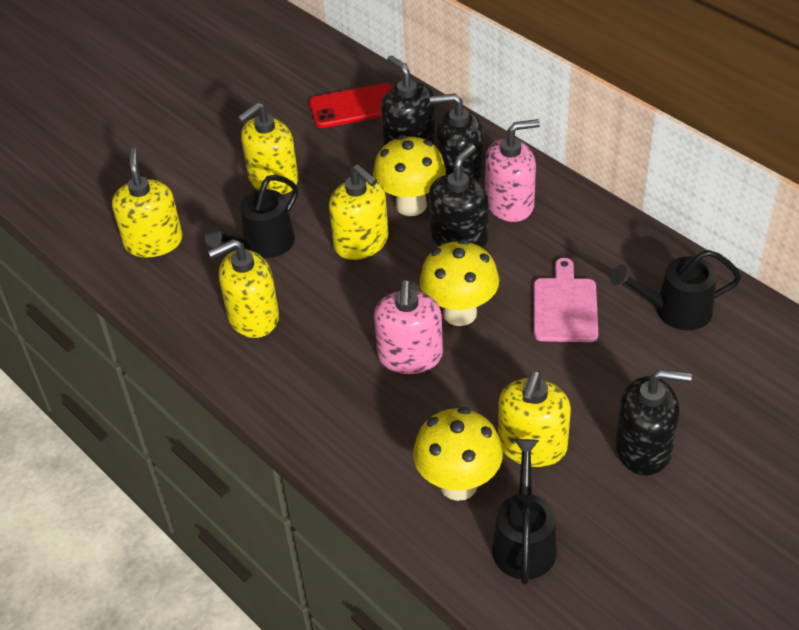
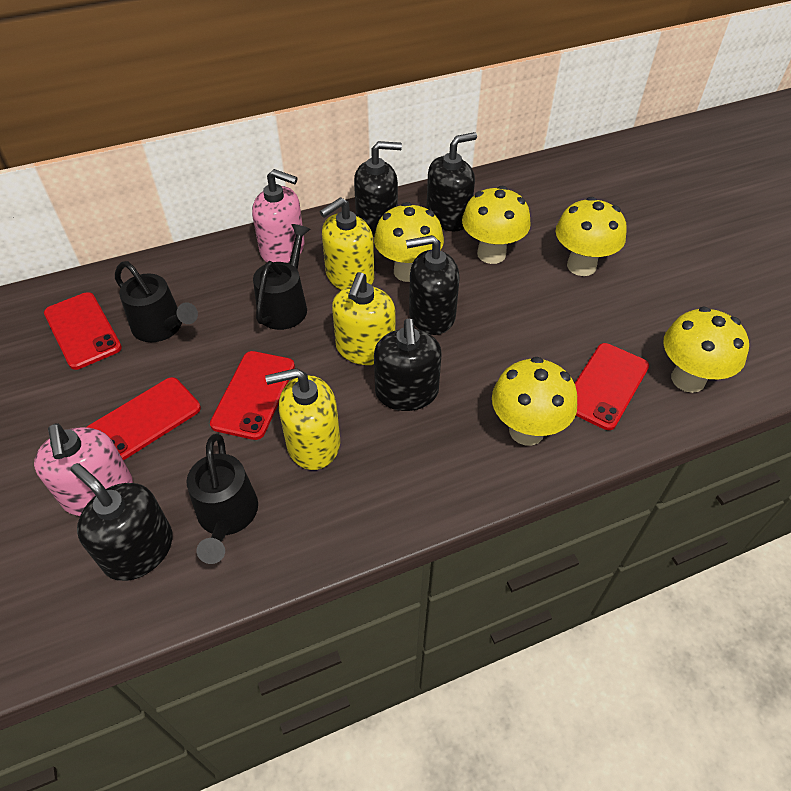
black soap dispenser: [381,56,436,146] [429,144,488,248] [430,93,483,182] [615,369,692,476] = 4 -> [71,463,173,581] [354,141,402,237] [374,318,442,411] [406,235,460,335] [426,132,477,231] = 5
pink cutting board: [534,258,598,342] = 1 -> none = 0
red phone: [309,83,393,128] = 1 -> [44,292,122,370] [87,377,201,461] [210,351,295,440] [575,343,649,430] = 4
yellow mushroom: [373,135,446,216] [413,407,503,501] [420,239,499,326] = 3 -> [374,202,444,282] [462,186,531,264] [492,357,577,445] [556,197,627,276] [663,307,749,393] = 5
yellow soap dispenser: [112,148,183,257] [208,239,279,338] [237,102,298,195] [329,164,389,260] [498,371,571,467] = 5 -> [265,368,340,470] [320,197,374,290] [332,272,395,365] = 3

